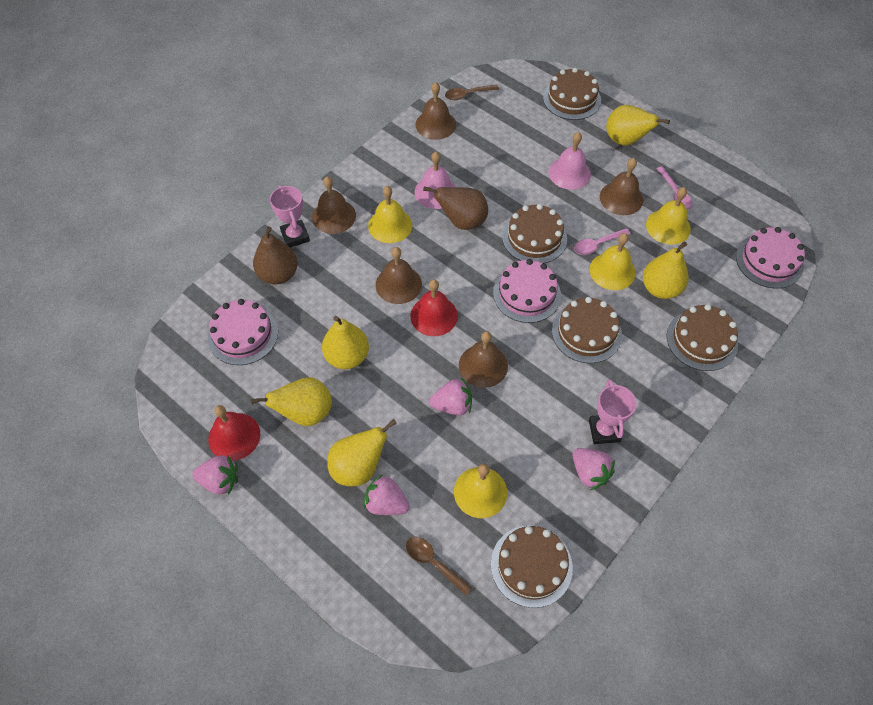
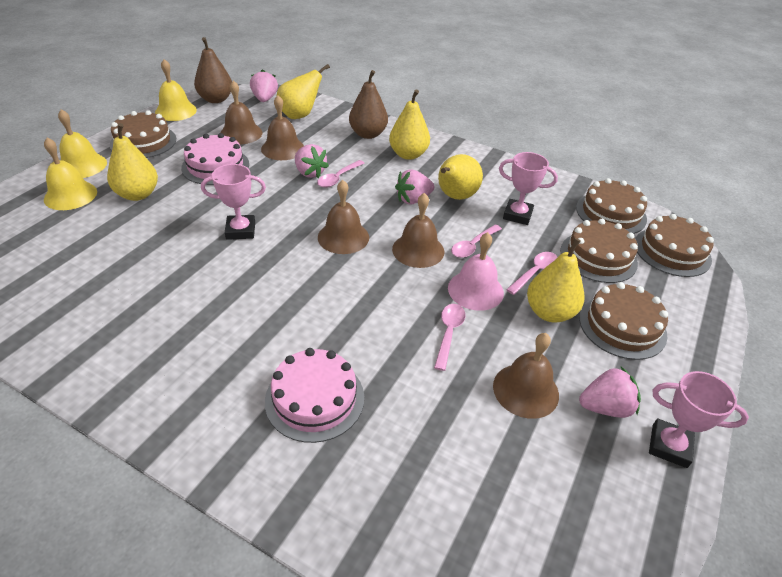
brown spoon: [406,537,472,595] [445,85,499,100] = 2 -> none = 0
pink bell: [415,152,456,209] [549,132,591,190] = 2 -> [448,232,504,311] = 1
pink cake: [208,299,278,365] [493,259,561,323] [736,227,805,288] = 3 -> [181,133,249,185] [265,348,364,443] = 2
pink spoon: [574,228,630,255] [656,166,692,210] = 2 -> [317,160,365,188] [434,304,466,371] [451,225,502,258] [506,252,558,295] = 4
pink trophy: [270,185,310,247] [589,379,637,444] = 2 -> [201,164,266,240] [499,152,558,225] [649,371,749,468] = 3
red bell: [208,405,260,461] [410,279,458,336] = 2 -> none = 0
yellow bell: [368,186,412,243] [454,464,507,518] [590,233,636,290] [646,187,691,245] = 4 -> [44,138,97,210] [58,109,107,178] [155,59,197,121] = 3

